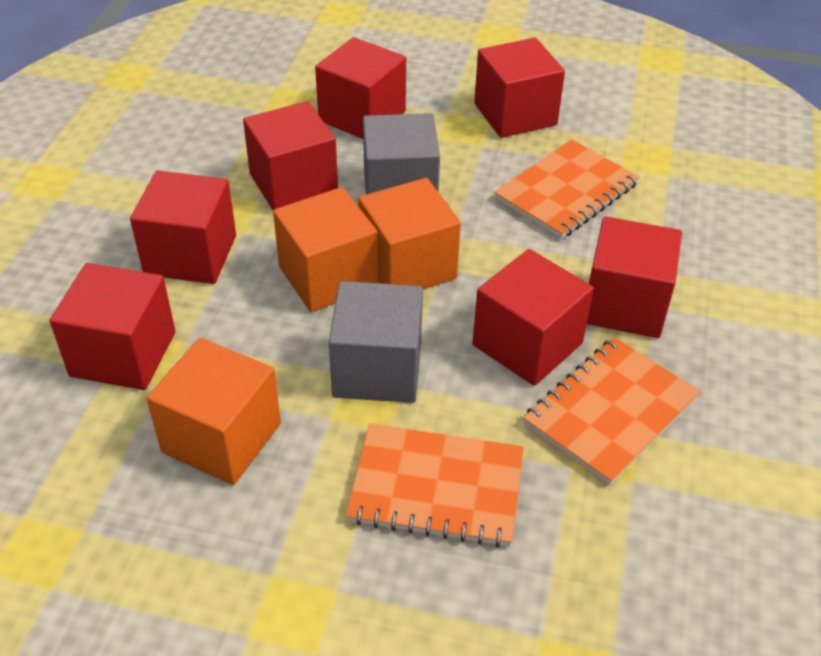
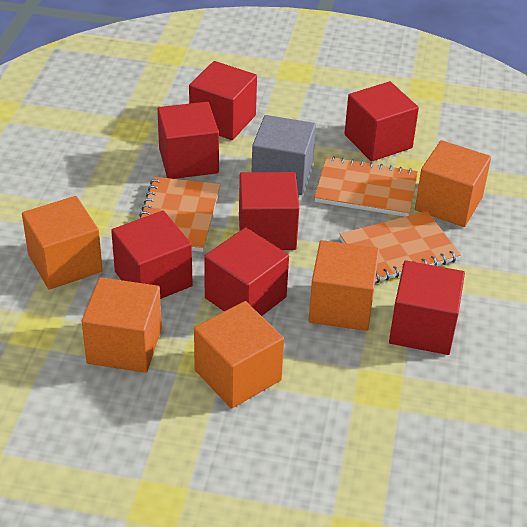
grey cube: [329,281,423,403] [363,113,440,195] = 2 -> [252,115,316,195] = 1
orange cube: [147,338,281,485] [273,187,378,312] [358,178,461,289] = 3 -> [22,196,103,290] [82,277,162,373] [194,301,284,409] [308,240,379,331] [415,140,491,227] = 5

